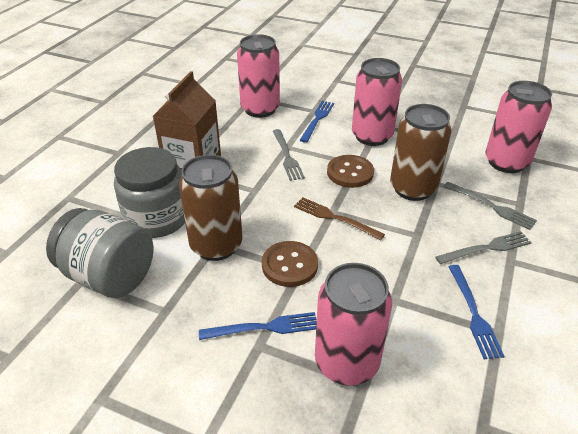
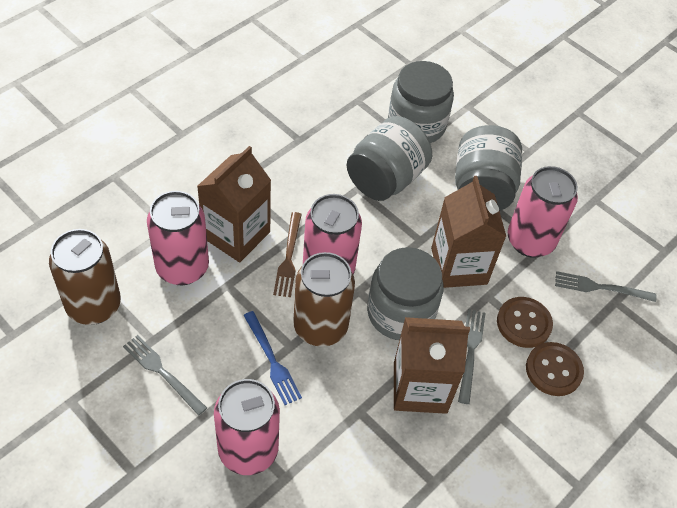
blue fork: [199,312,317,340] [300,101,334,143] [448,265,505,359] = 3 -> [243,311,302,405] = 1
brown carton: [153,71,221,171] = 1 -> [197,146,271,262] [394,317,470,414] [431,176,507,288] = 3
grey jar: [46,208,154,298] [114,147,185,238] = 2 -> [347,116,432,201] [367,247,444,340] [388,61,454,143] [455,125,522,211] = 4

